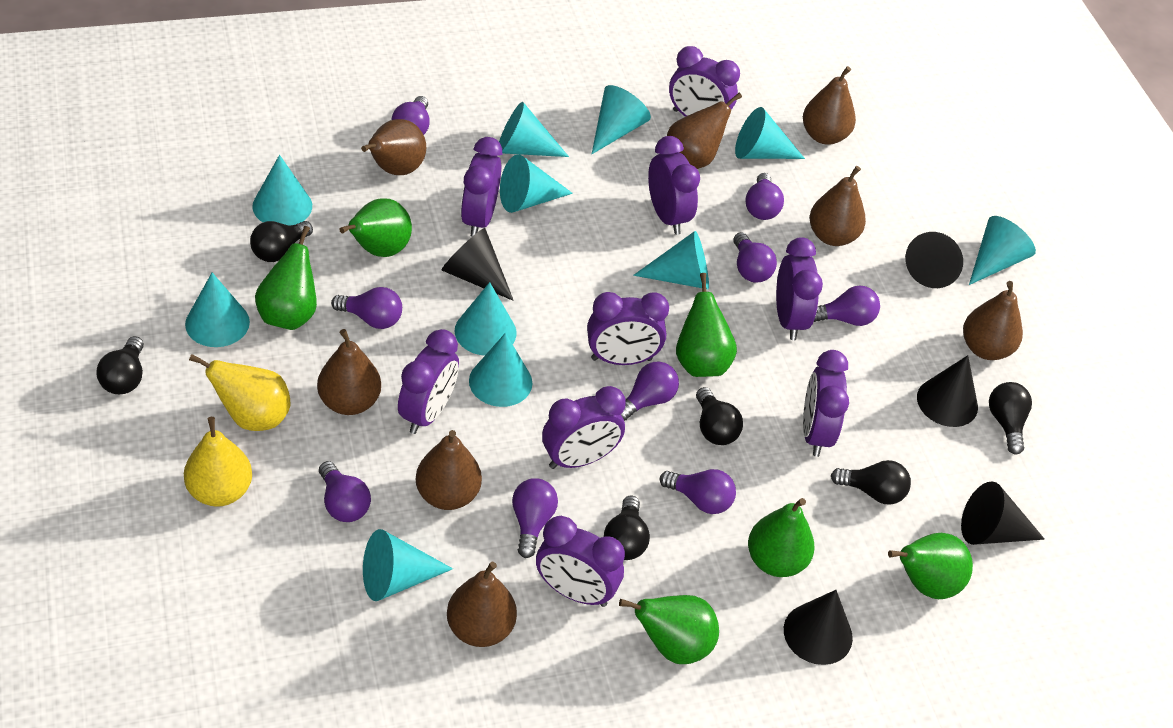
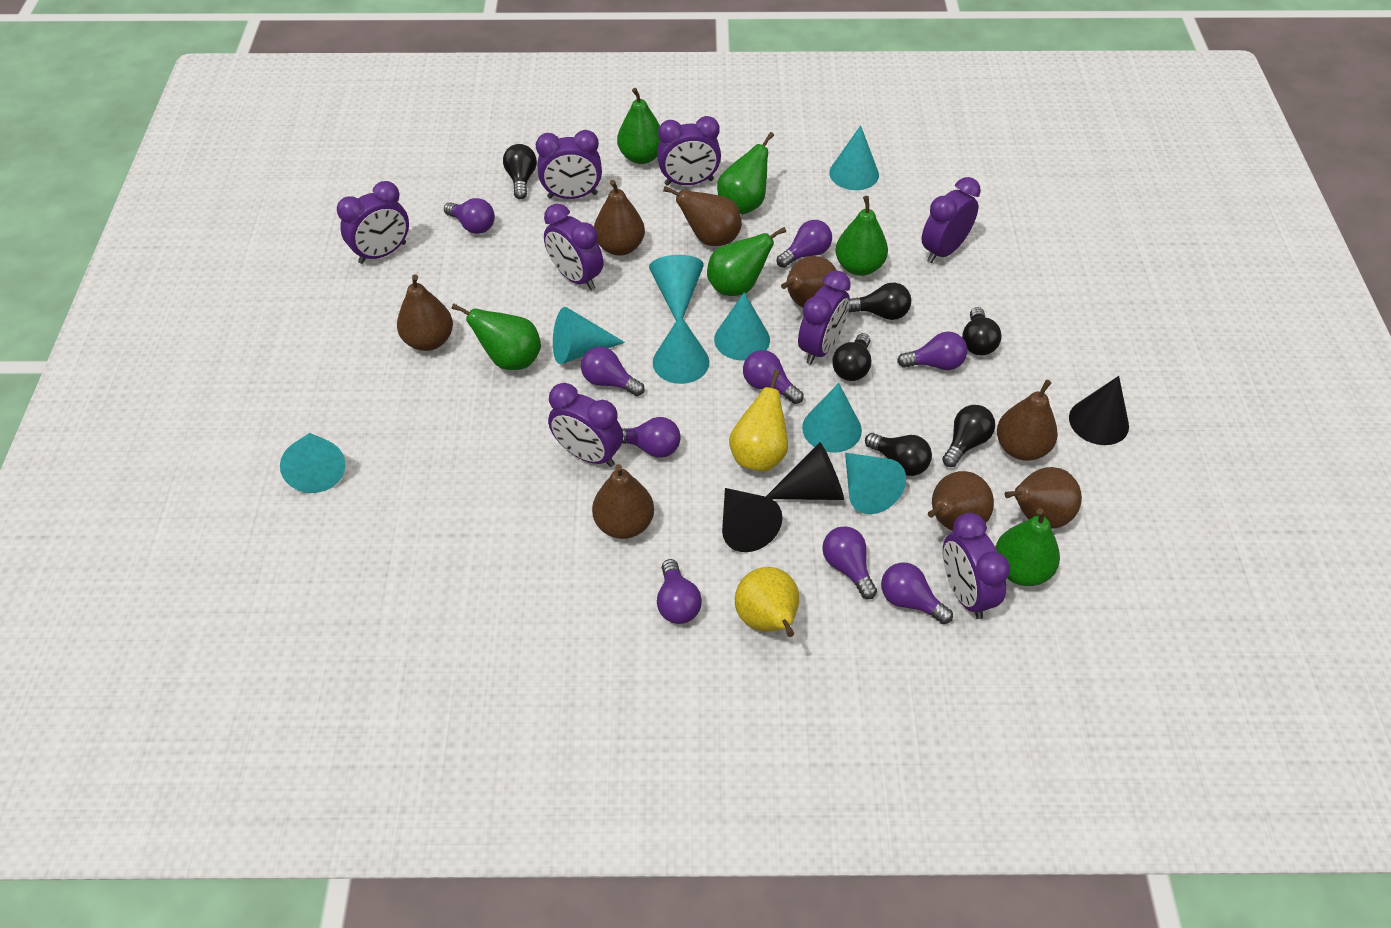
black cone: [442,228,514,301] [784,590,853,665] [905,232,963,288] [917,355,978,427] [961,482,1045,545] = 5 -> [722,488,782,552] [766,442,844,500] [1069,376,1129,445] = 3
purple clock: [398,329,459,434] [461,137,502,237] [536,516,625,607] [542,386,626,469] [587,292,669,365] [648,136,700,235] [669,46,740,117] [776,237,823,340] [803,350,849,457] = 9 -> [337,181,409,264] [536,130,602,199] [544,204,603,290] [548,383,623,467] [657,116,721,186] [798,270,851,365] [922,177,981,263] [943,513,1010,619] = 8
turquoise cone: [185,273,250,347] [253,155,312,226] [363,529,453,601] [455,282,517,355] [469,333,532,407] [499,102,569,157] [500,154,573,213] [592,85,651,154] [633,231,709,289] [735,107,805,159] [969,216,1036,285] = 11 -> [280,433,345,493] [553,307,625,364] [649,255,704,321] [653,315,709,384] [714,292,770,360] [802,383,862,453] [829,125,879,190] [845,453,906,514] = 8

